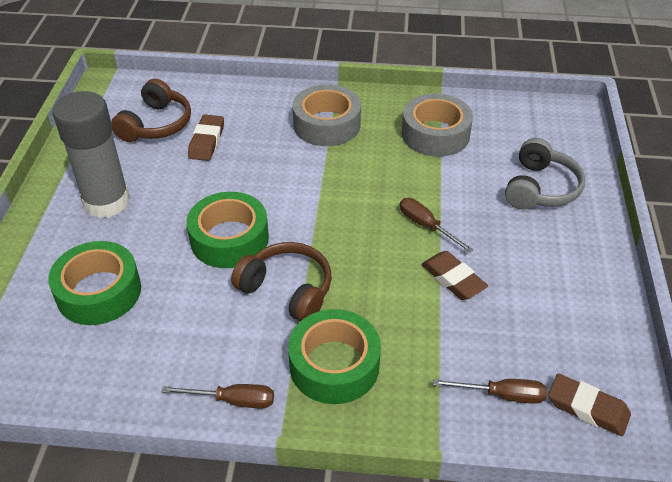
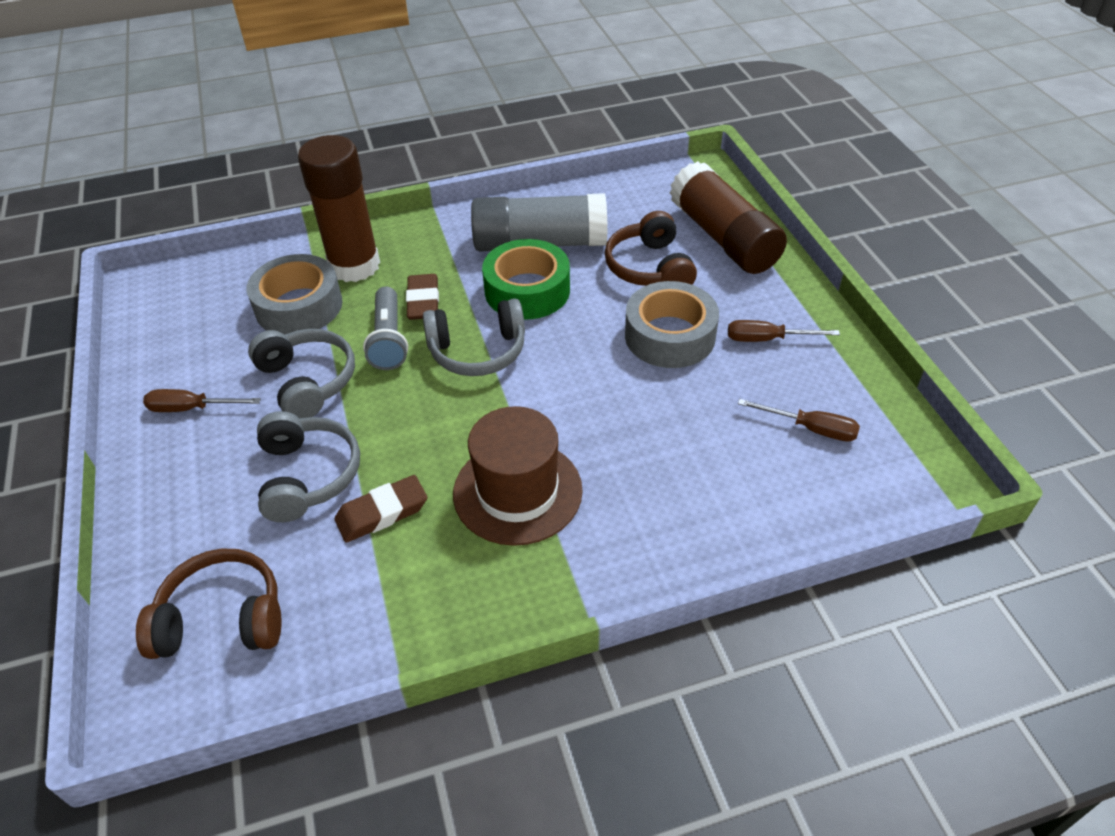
brown eraser: [188,115,224,161] [421,251,488,300] [548,374,631,436] = 3 -> [334,475,427,543] [406,274,439,320] = 2
brown glue stick: none = 0 -> [298,135,380,282] [670,161,787,274] = 2
brown hat: none = 0 -> [453,406,583,546] = 1
green tape: [48,241,141,325] [187,192,269,268] [288,309,381,404] = 3 -> [482,239,570,319] = 1
grey flashlight: none = 0 -> [363,287,408,370] = 1
grey headphones: [505,138,585,210] = 1 -> [248,329,355,418] [257,411,360,522] [423,298,525,376] = 3

